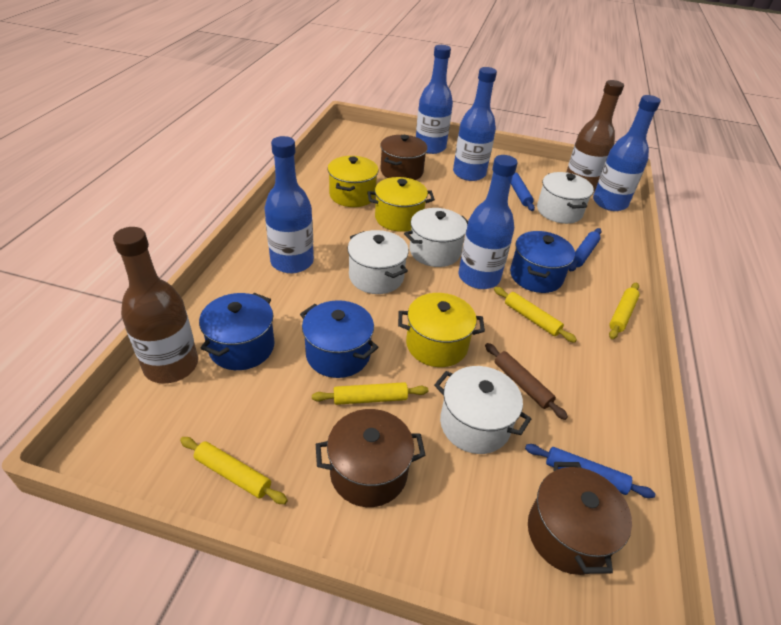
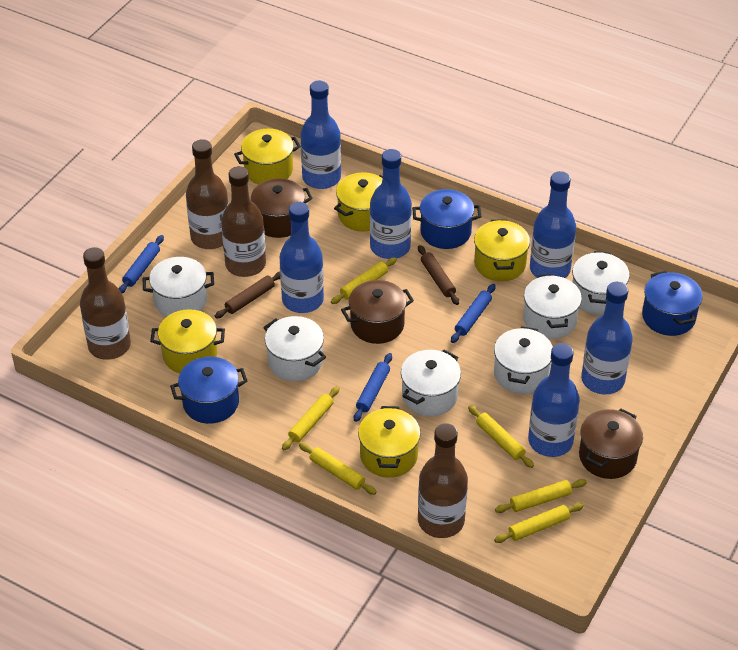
blue bottle: [264,136,314,273] [416,45,453,154] [453,67,497,181] [458,155,517,289] [593,95,661,211] = 5 -> [280,202,324,313] [301,81,341,189] [370,149,412,259] [528,343,580,457] [530,171,576,278] [581,282,633,394] = 6
brown bottle: [113,227,198,384] [566,80,624,192] = 2 -> [80,247,131,360] [186,139,229,249] [221,166,266,277] [418,423,468,538] = 4
brown rolling pin: [485,343,568,420] = 1 -> [215,272,280,319] [418,245,459,305] = 2
white pot: [347,230,409,294] [404,208,468,267] [434,366,531,454] [537,172,594,224] = 4 -> [143,257,214,317] [263,316,326,382] [401,350,461,416] [494,326,553,394] [523,274,582,339] [572,251,630,315] = 6
yellow pot: [327,156,378,207] [367,177,435,232] [398,293,485,367] = 3 -> [150,309,225,373] [234,129,301,184] [334,172,383,231] [358,406,421,478] [474,219,530,281] = 5
yellow rolling pin: [180,437,288,504] [312,382,428,405] [494,287,577,343] [609,283,640,339] = 4 -> [282,386,340,450] [299,443,377,495] [331,257,397,304] [468,405,534,468] [494,503,584,543] [495,479,587,513] = 6

